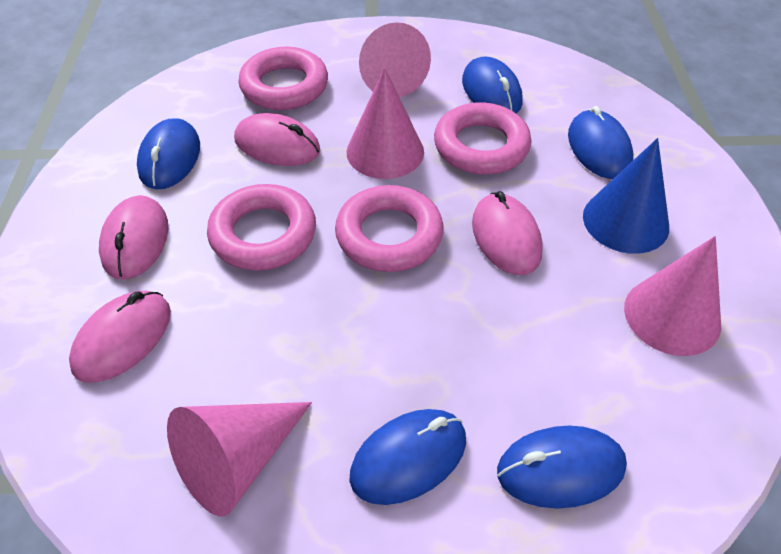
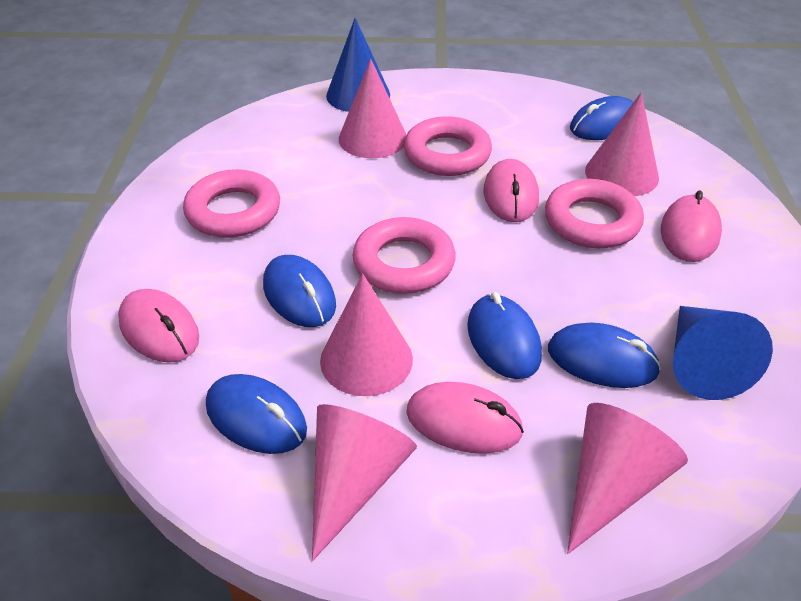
blue cone: [583,138,669,254] = 1 -> [326,18,390,112] [673,306,773,400] = 2
pink cone: [167,402,312,516] [346,68,424,179] [359,22,431,97] [624,236,721,356] = 4 -> [312,404,417,561] [320,274,413,396] [339,58,406,158] [567,403,688,554] [585,92,659,196] = 5

